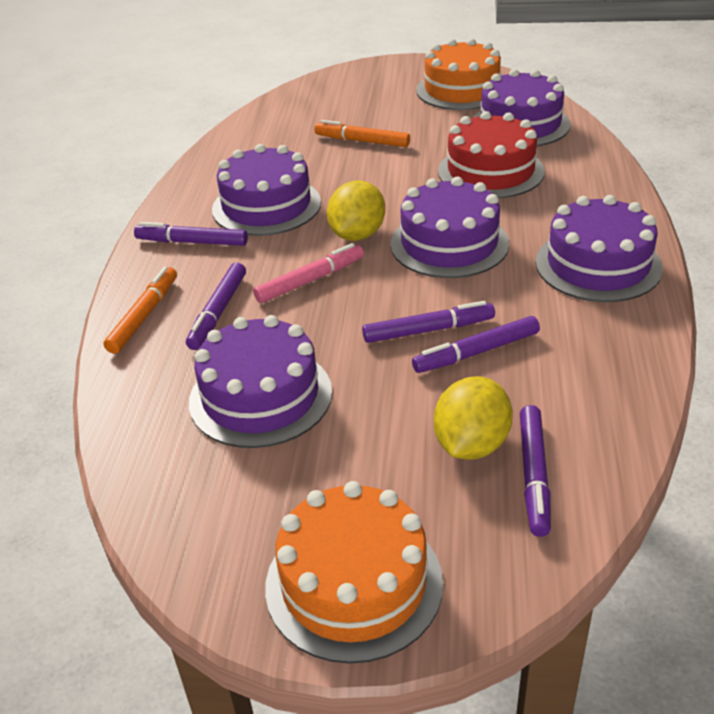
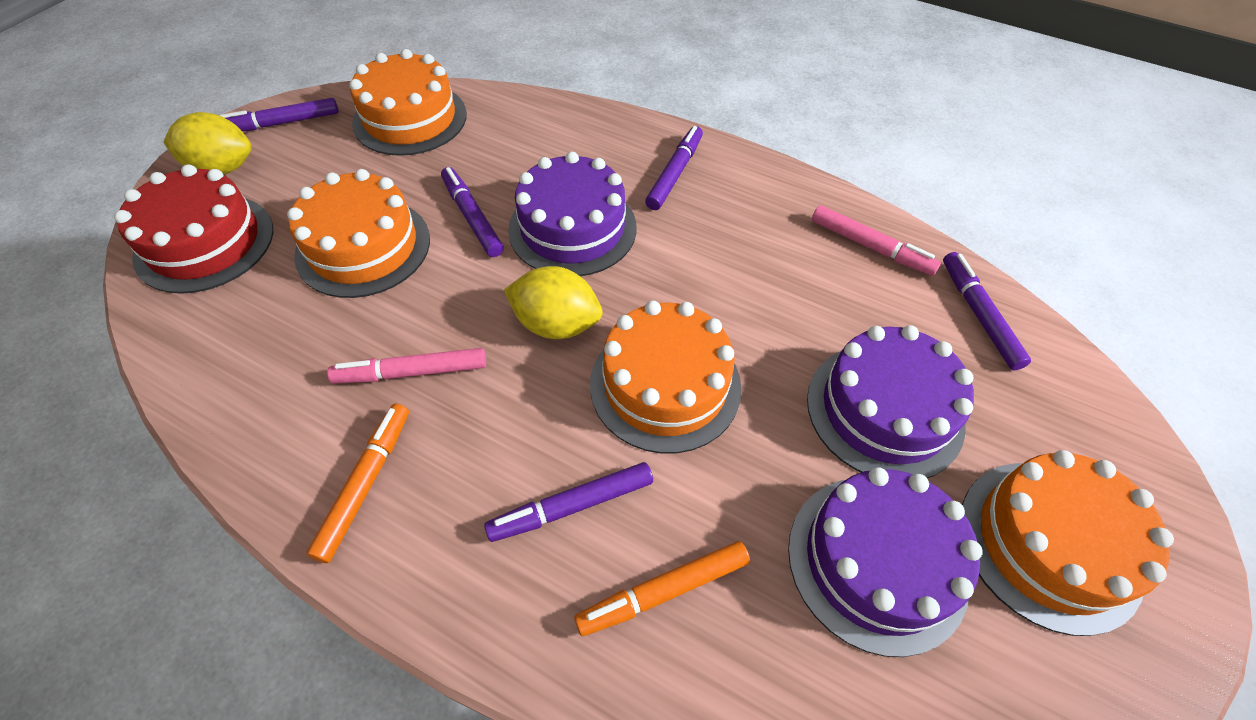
orange cake: [265,481,443,664] [416,38,501,110] = 2 -> [287,169,430,298] [349,49,467,156] [590,300,742,454] [962,450,1174,636] = 4
pink marker: [253,243,364,303] = 1 -> [327,348,486,384] [812,205,941,276] = 2
purple cake: [189,315,332,448] [212,144,321,236] [390,177,509,278] [473,69,571,146] [536,195,663,302] = 5 -> [508,152,637,276] [788,467,983,657] [807,325,974,478] = 3

